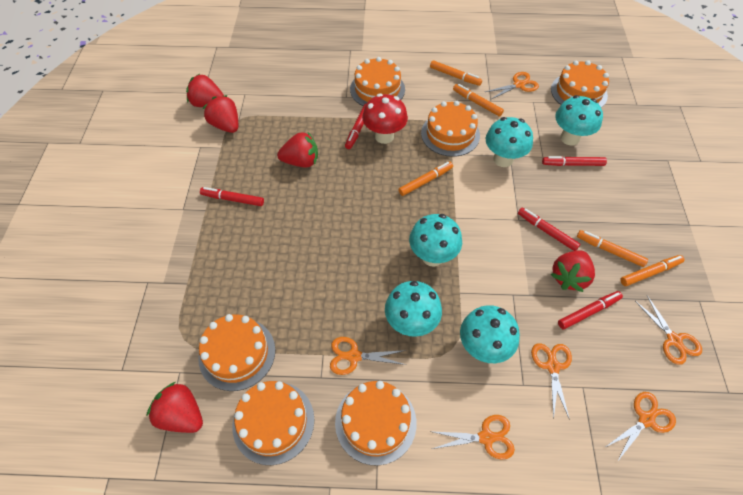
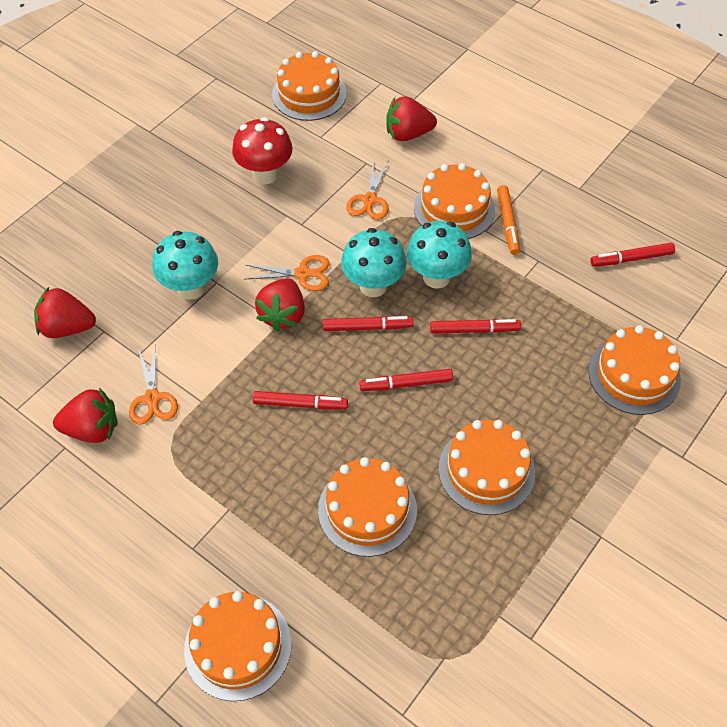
orange marker: [398,162,453,196] [430,60,482,86] [453,84,504,116] [577,230,648,267] [620,255,685,286] = 5 -> [497,185,520,255] = 1
orange scissors: [330,337,406,375] [430,415,515,460] [485,72,539,99] [531,343,572,420] [606,392,676,462] [635,295,702,365] = 6 -> [129,345,178,424] [244,255,330,291] [346,160,389,220] = 3
red strawberry: [147,382,203,433] [186,74,224,107] [203,95,238,133] [277,132,318,168] [550,250,595,292] = 5 -> [34,287,96,338] [53,388,118,443] [255,278,305,332] [386,96,437,141] = 4
turquoise mushroom: [385,281,442,337] [409,214,462,267] [460,305,520,363] [486,117,533,167] [555,95,603,146] = 5 -> [152,231,218,300] [341,228,407,297] [407,221,472,288] = 3

